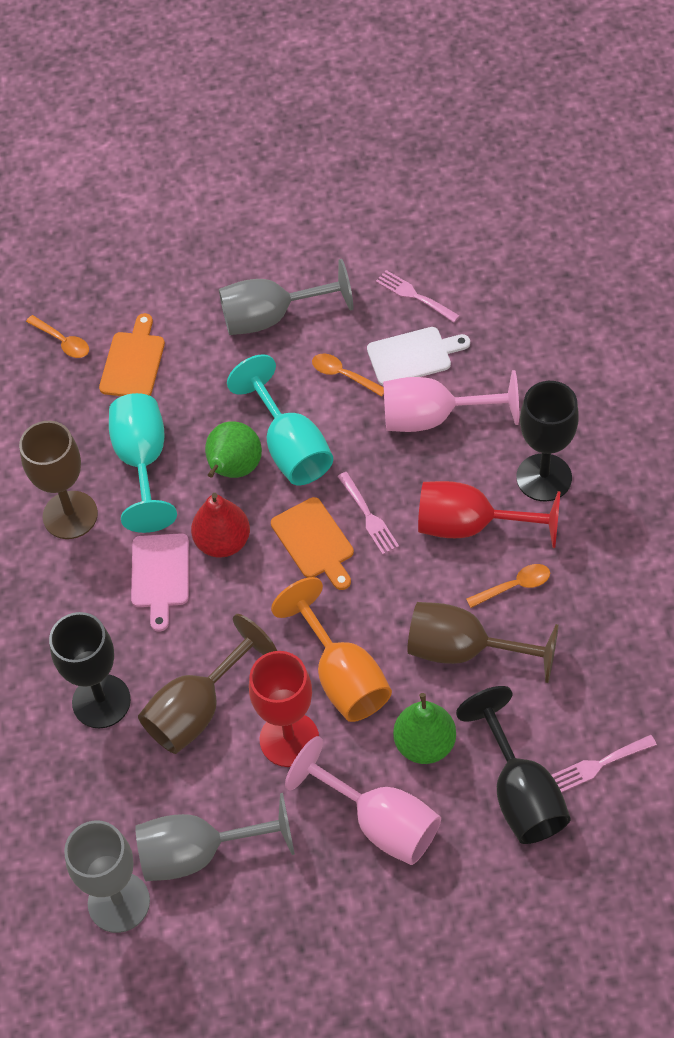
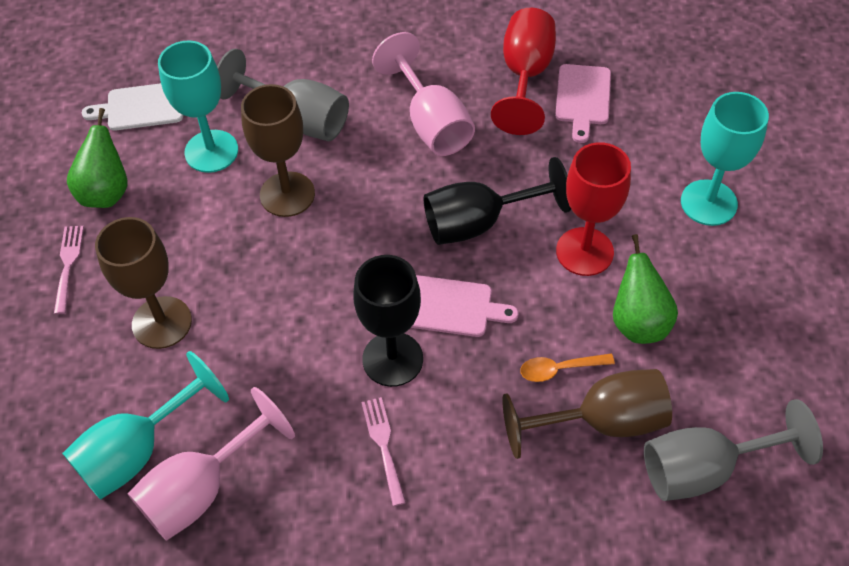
black goblet: [49,612,131,729] [456,686,571,844] [516,381,579,501] = 3 -> [354,255,423,387] [424,157,571,245] = 2
grey goblet: [64,820,150,933] [135,793,295,881] [219,259,353,335] = 3 -> [217,49,349,141] [644,399,823,501] = 2
orange cutting board: [99,313,165,396] [271,497,354,590] = 2 -> none = 0
orange goblet: [271,577,392,722] = 1 -> none = 0
orange spoon: [26,315,89,358] [312,353,384,397] [466,564,550,608] = 3 -> [520,354,615,382] = 1
pink cutting board: [131,533,189,632] = 1 -> [411,275,519,337] [555,64,611,143] = 2
pink fork: [337,472,399,555] [376,270,460,323] [552,735,657,793] = 3 -> [54,226,84,314] [361,397,406,506] = 2
red pear: [191,493,250,558] = 1 -> none = 0
turquoise goblet: [109,393,177,533] [227,354,333,485] = 2 -> [62,351,229,500] [158,40,238,173] [681,92,769,226] = 3

